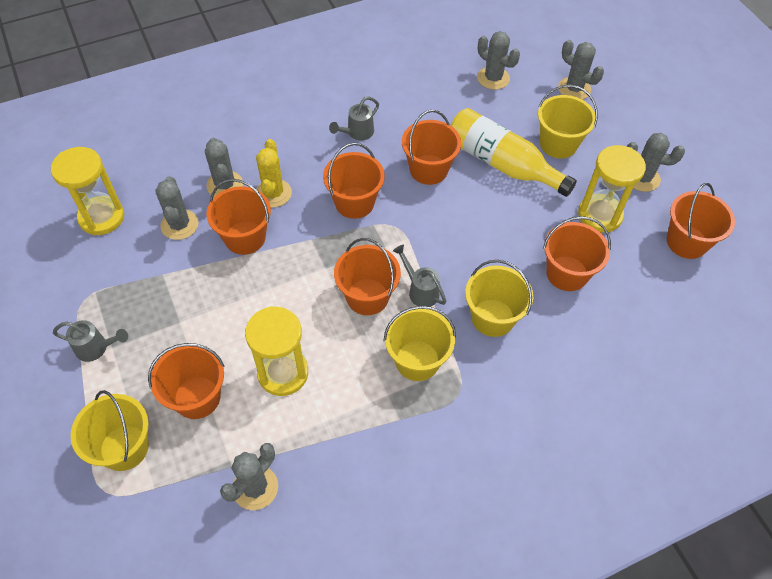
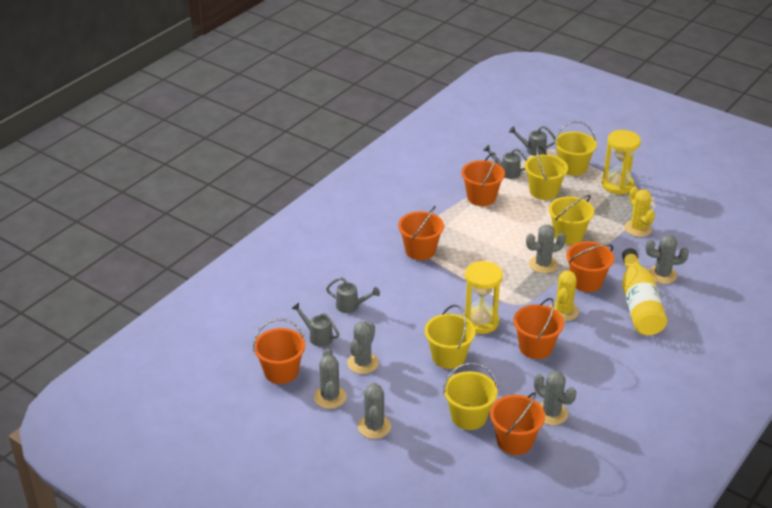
grey watering can: [53,320,128,362] [329,96,379,140] [393,245,447,307] = 3 -> [291,303,339,347] [326,277,380,313] [483,145,527,179] [509,126,556,156] = 4
orange bucket: [148,343,225,419] [207,179,271,255] [323,143,385,219] [334,238,401,315] [402,110,461,185] [543,216,611,291] [667,183,735,259] = 7 -> [253,318,305,384] [398,206,444,260] [461,153,505,206] [490,392,545,455] [513,298,564,359] [566,241,614,292] = 6
yellow bucket: [71,390,149,471] [384,306,456,381] [465,260,533,337] [538,85,598,158] = 4 -> [425,305,476,369] [443,363,498,430] [525,145,568,200] [549,195,594,244] [555,121,597,176] = 5
yellow cactus: [256,139,292,208] = 1 -> [550,271,579,321] [624,186,655,237] = 2
yellow hourglass: [51,147,124,235] [245,306,308,396] [578,145,646,233] = 3 -> [463,261,503,334] [602,130,641,195] = 2

